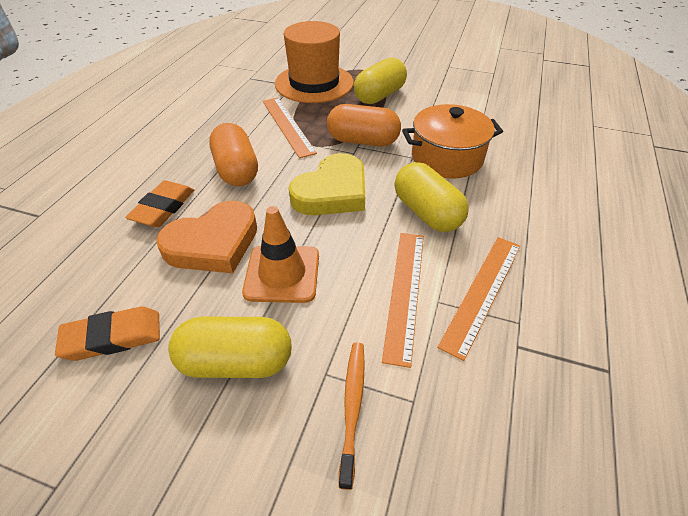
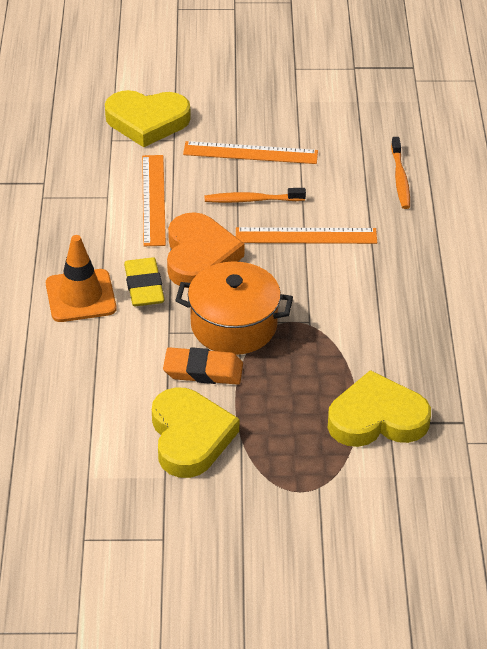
orange capsule: [209,123,258,186] [327,104,401,146] = 2 -> none = 0
orange eraser: [55,307,160,361] [125,180,194,227] = 2 -> [163,347,243,385] = 1
orange hat: [275,21,354,103] = 1 -> none = 0
orange toothbrush: [339,342,365,490] = 1 -> [204,188,306,203] [391,137,410,209] = 2
yellow capsule: [168,317,292,378] [354,58,407,104] [394,162,469,232] = 3 -> none = 0
yellow eraser: none = 0 -> [124,257,165,306] = 1
yellow heart: [289,153,365,215] = 1 -> [105,90,191,147] [152,387,239,478] [328,370,431,447] = 3

